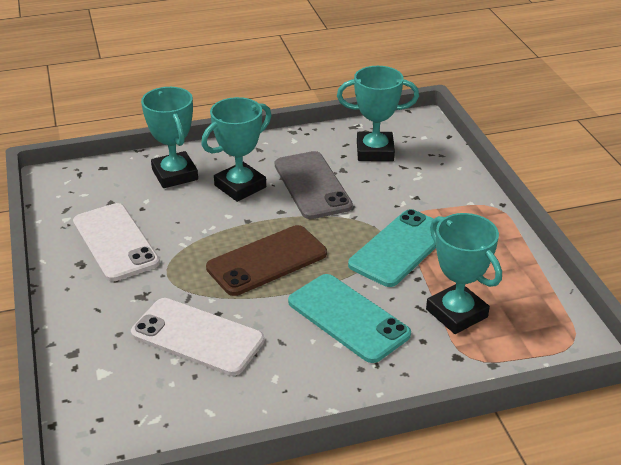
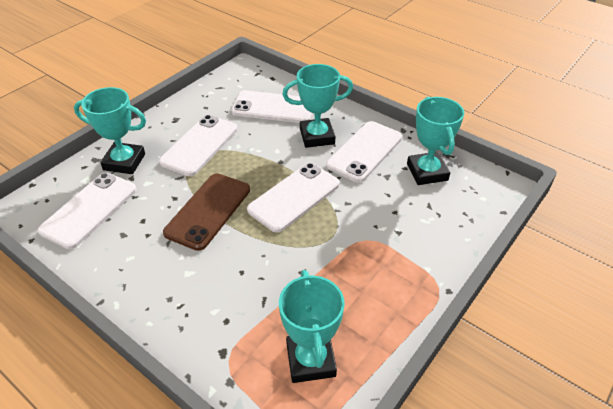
grey phone: [275,151,353,219] = 1 -> none = 0
turquoise phone: [288,274,411,363] [348,209,438,287] = 2 -> none = 0
white phone: [73,203,160,281] [131,298,264,376] = 2 -> [38,173,137,249] [159,115,238,176] [231,90,312,123] [247,163,340,232] [326,121,402,183] = 5

